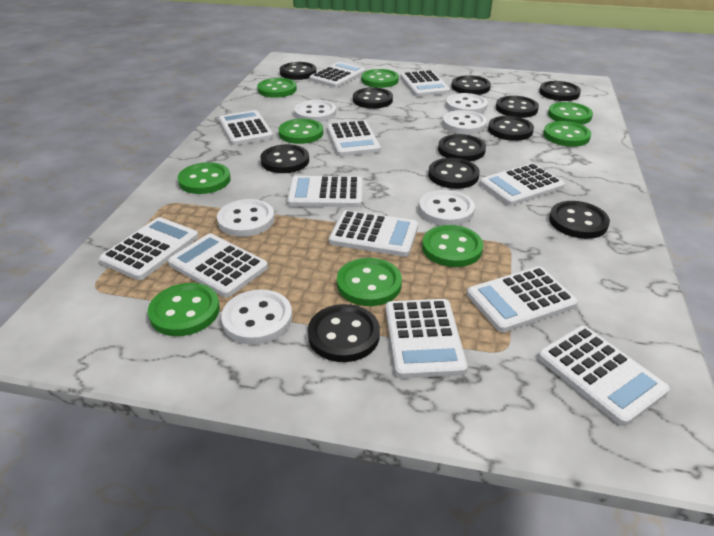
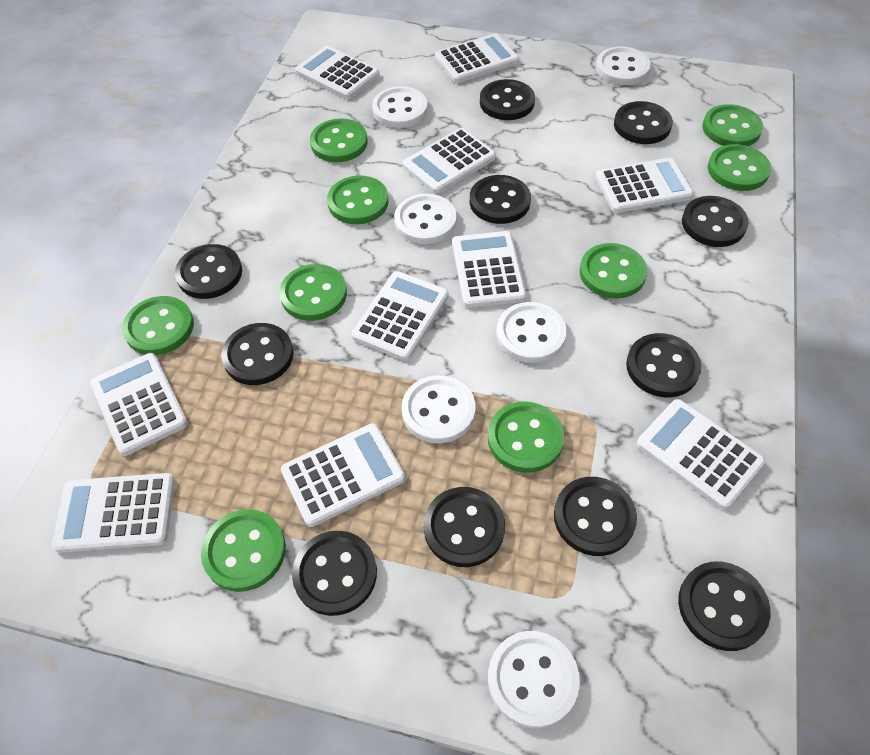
white calculator: [99,217,199,280] [168,234,268,297] [219,110,273,145] [287,176,363,207] [309,62,366,88] [327,120,381,156] [329,210,418,257] [385,299,468,378] [400,70,450,97] [467,266,578,332] [480,163,565,206] [538,326,670,426] = 12 -> [52,473,175,553] [90,353,188,456] [281,424,405,527] [295,46,380,99] [352,271,448,361] [402,128,496,194] [435,33,519,83] [452,231,526,308] [596,158,694,213] [636,399,765,510] = 10

